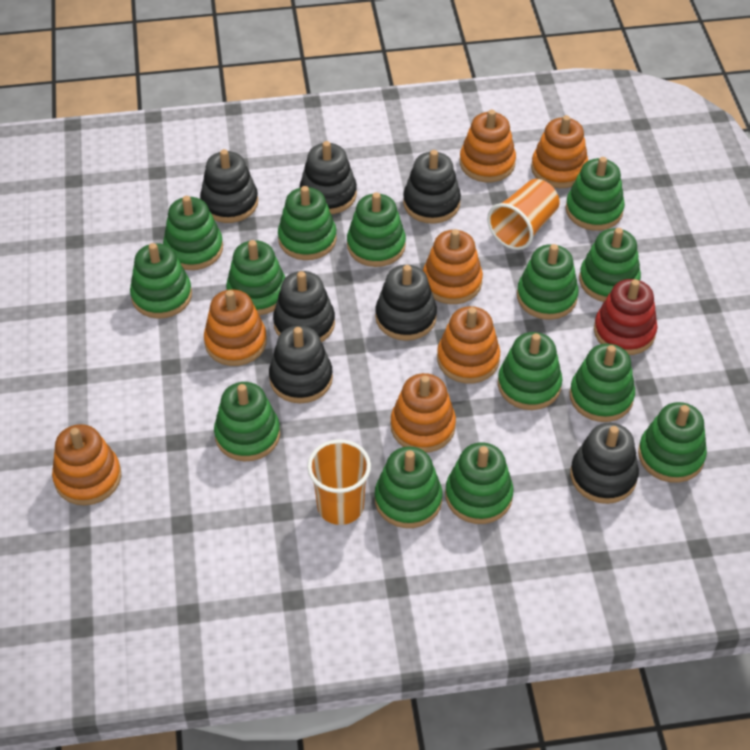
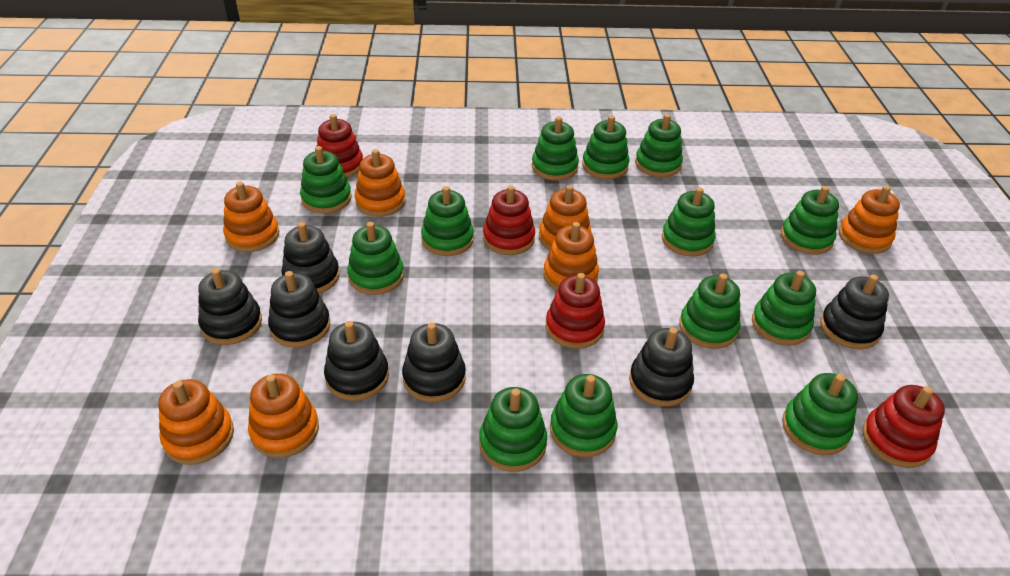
green stacking toy: [130,243,192,319] [163,196,223,270] [214,382,280,462] [226,240,286,315] [278,186,337,260] [347,192,406,267] [375,447,443,528] [445,442,513,524] [498,332,562,410] [517,244,579,320] [565,157,625,231] [570,343,635,422] [579,228,641,302] [638,402,707,483] = 14 -> [300,146,352,213] [347,222,404,295] [421,186,474,256] [479,387,547,472] [532,117,579,181] [550,374,617,457] [582,116,629,179] [635,114,683,177] [662,187,716,257] [679,274,740,349] [752,271,816,346] [781,186,839,255] [782,373,858,455] = 13
orange cup: [307,439,371,525] [487,179,560,250] = 2 -> none = 0
red stacking toy: [594,279,657,355] = 1 -> [316,114,363,178] [483,185,535,255] [546,273,605,349] [863,385,945,468] = 4

